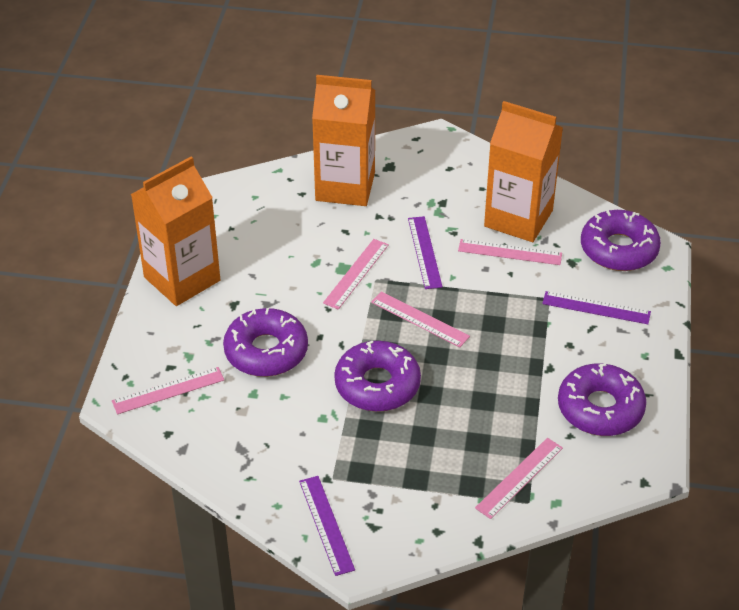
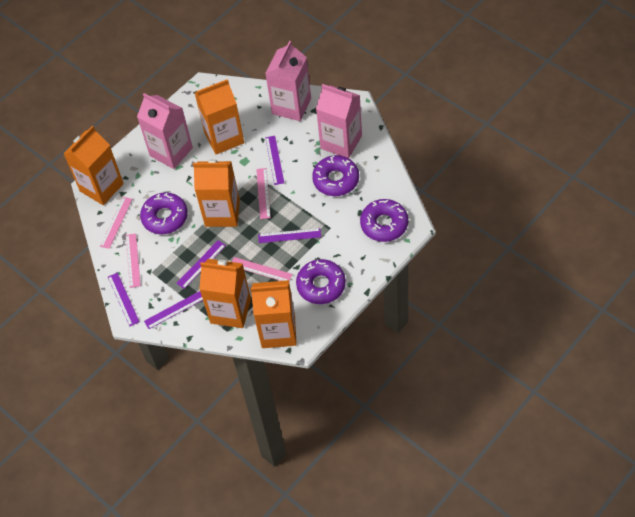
orange carton: [131,156,220,306] [312,75,375,206] [484,101,563,242] = 3 -> [63,126,124,205] [193,160,240,227] [195,79,244,155] [199,259,251,328] [251,280,297,348] = 5
pink carton: none = 0 -> [137,93,193,169] [265,41,311,121] [316,84,362,158] = 3
pink ruler: [112,367,224,414] [323,239,389,310] [371,291,470,347] [458,239,562,265] [475,438,563,519] = 5 -> [100,197,132,249] [126,233,141,288] [232,257,292,281] [256,168,271,219] = 4
purple ruler: [299,476,355,576] [408,216,443,289] [542,291,651,324] = 3 -> [108,273,140,326] [144,291,203,329] [176,240,226,289] [258,228,321,243] [265,136,284,185] = 5

